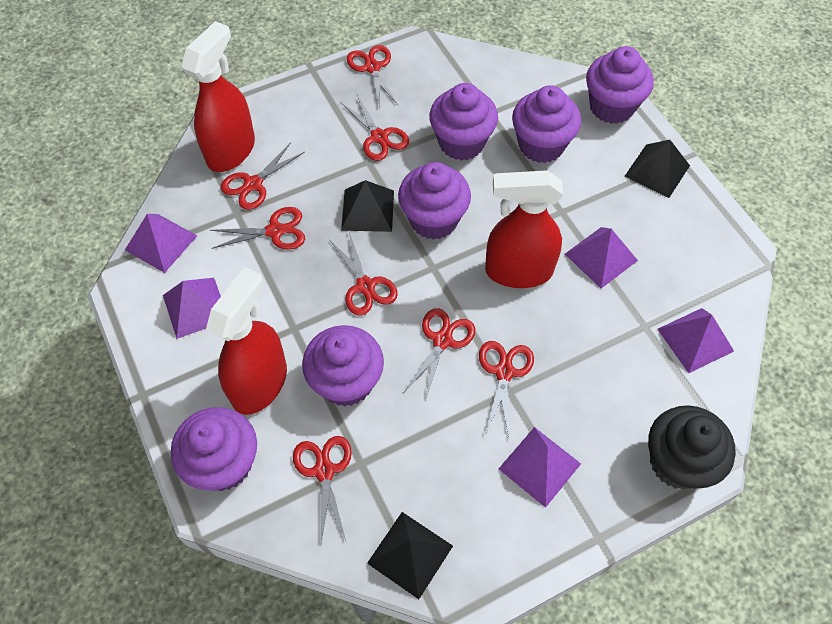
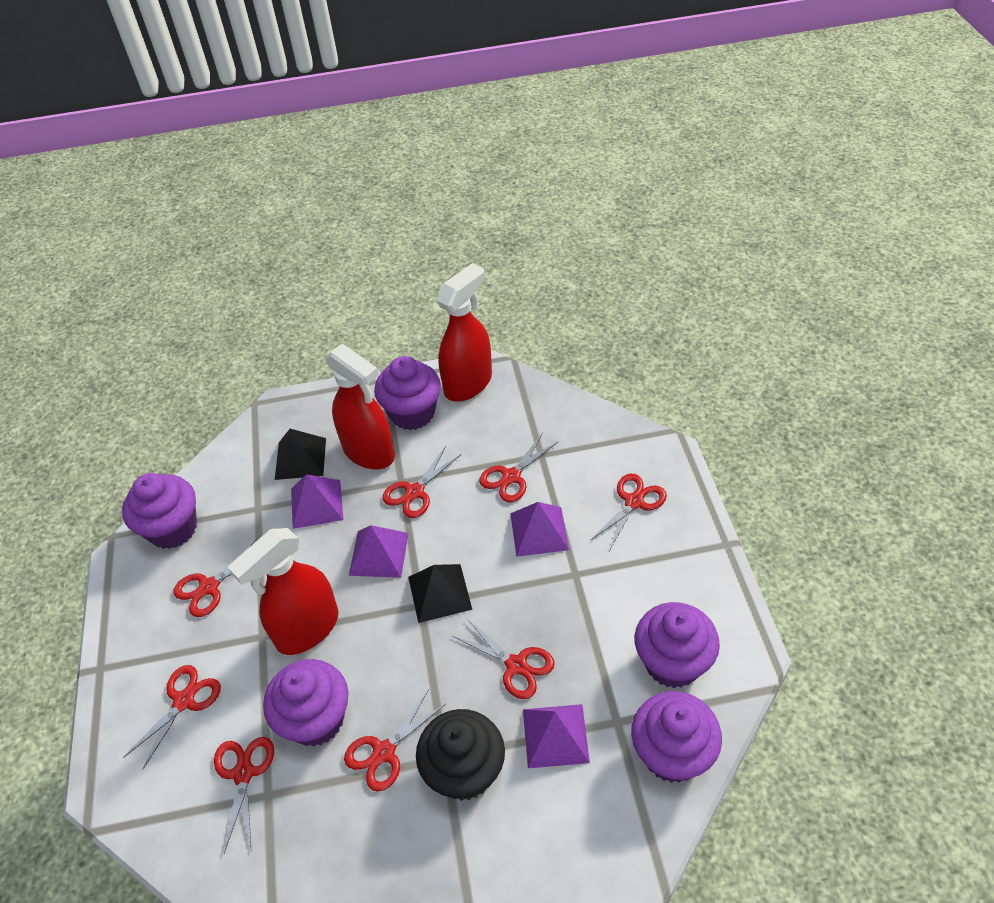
black pyramid: [341,180,394,232] [367,512,453,599] [625,140,690,198] = 3 -> [275,429,326,480] [408,564,472,623] = 2
purple cupcake: [171,407,257,491] [302,325,384,407] [398,162,471,240] [429,83,498,161] [512,85,581,163] [586,46,654,124] = 6 -> [122,473,197,549] [263,659,348,747] [374,356,441,430] [631,691,722,783] [635,602,720,688] = 5
purple pyramid: [125,214,197,273] [163,278,221,339] [499,427,581,508] [565,227,638,289] [657,308,734,373] = 5 -> [291,474,344,529] [349,525,409,578] [510,502,569,557] [523,704,590,768] = 4

